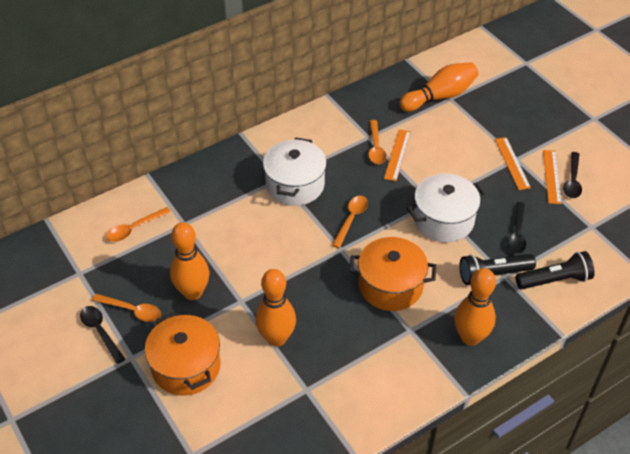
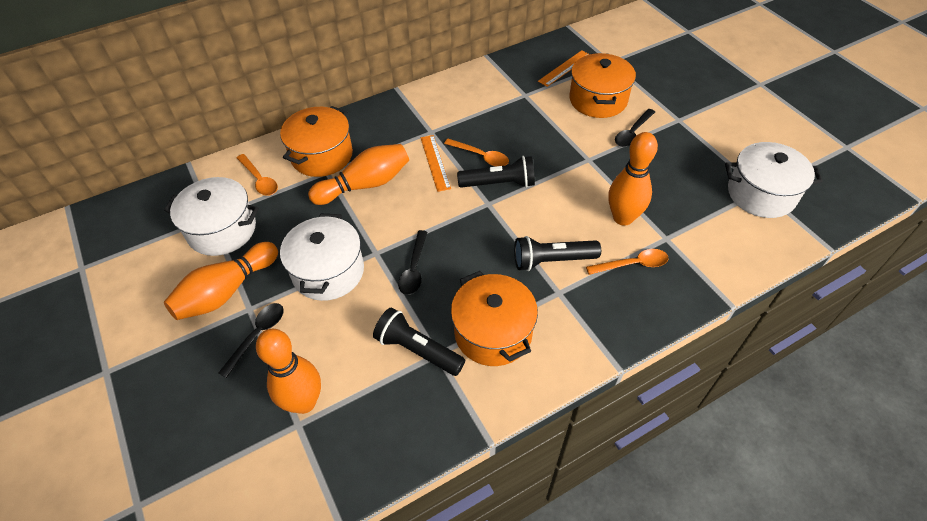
black flashlight: [459,254,536,285] [516,251,595,289] = 2 -> [373,307,465,376] [457,156,535,188] [514,236,601,271] = 3
orange pot: [145,312,221,395] [349,237,436,311] = 2 -> [280,106,353,177] [451,271,538,366] [569,53,636,118] = 3
orange ruler: [384,129,411,181] [495,137,531,190] [543,150,562,204] = 3 -> [421,135,451,192] [538,50,589,87] = 2
orange spoon: [92,294,161,322] [106,207,171,242] [332,196,368,248] [368,120,386,164] = 4 -> [237,154,278,196] [444,139,509,167] [586,249,669,275] = 3
white pot: [263,137,327,206] [407,173,486,242] = 2 -> [164,177,259,256] [280,214,364,301] [725,142,823,218] = 3

